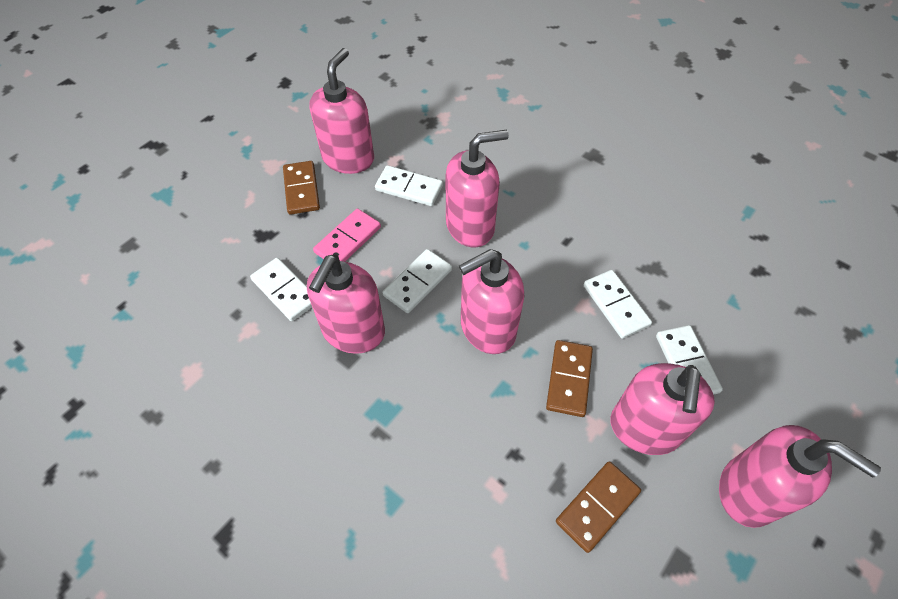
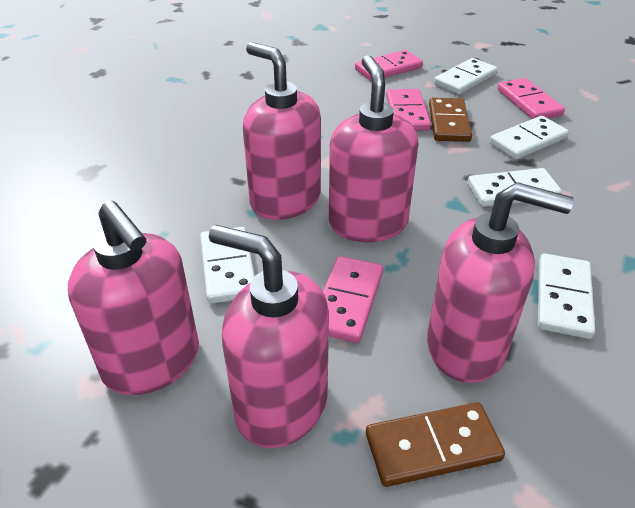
brown domino: [283,161,320,215] [546,340,593,417] [556,461,641,553] = 3 -> [366,402,505,487] [429,97,472,142] = 2
pink domino: [313,209,381,261] = 1 -> [323,256,383,343] [355,50,423,81] [386,89,431,131] [497,78,565,119] = 4
pink soap dispenser: [307,255,385,354] [310,48,374,174] [446,130,509,248] [459,249,524,354] [610,363,715,455] [719,425,881,528] = 6 -> [68,201,199,395] [209,225,329,448] [243,42,321,220] [329,55,418,242] [427,182,574,383] = 5

